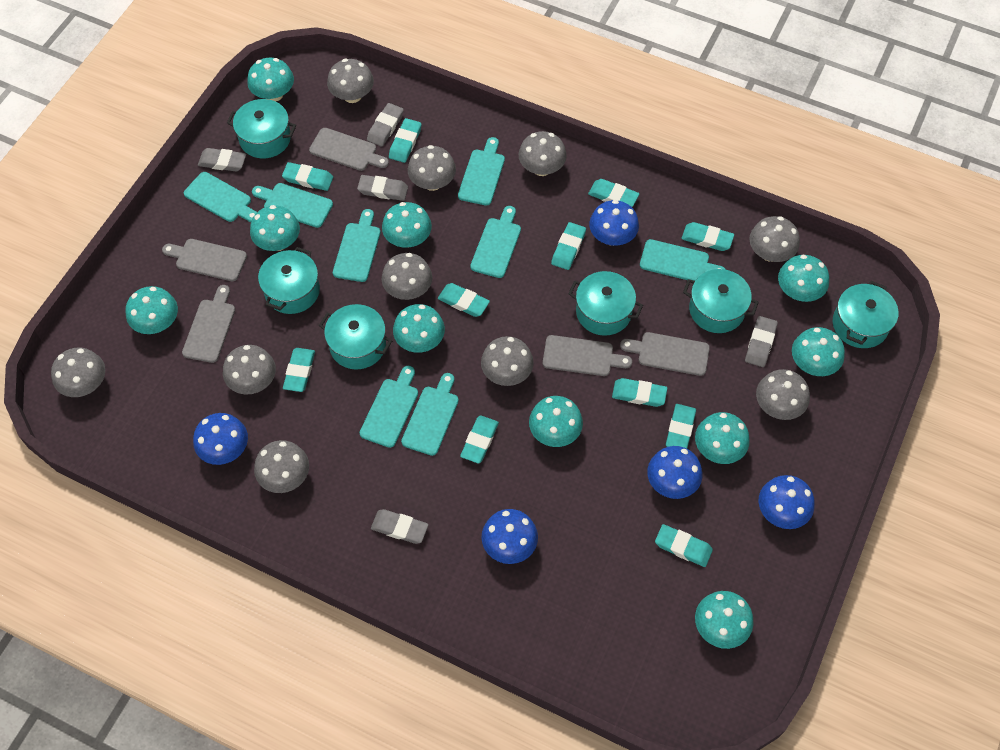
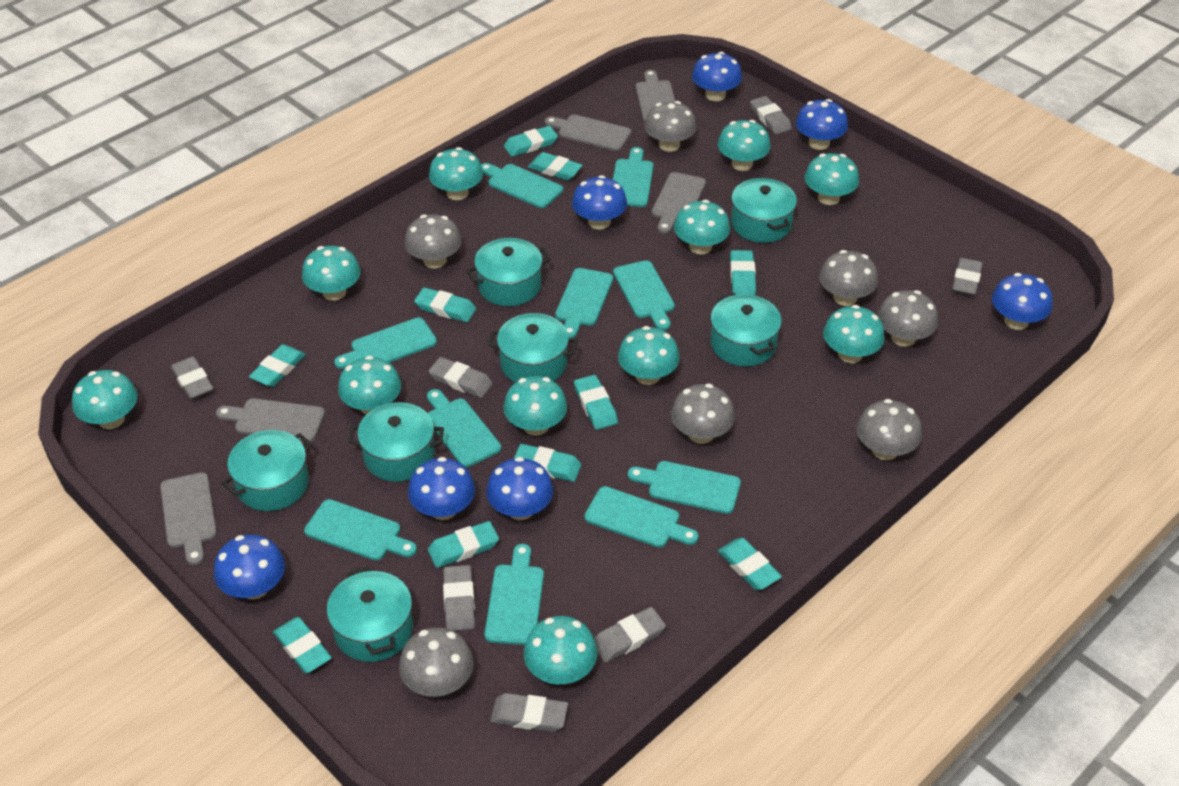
blue mushroom: [193,413,248,465] [482,509,538,564] [589,200,639,246] [647,446,702,499] [759,475,815,529] = 5 -> [214,534,285,599] [408,457,475,520] [486,457,554,520] [572,175,627,230] [692,52,742,101] [796,99,848,150] [992,273,1053,330] = 7
grey eraser: [198,148,246,172] [357,175,408,201] [367,103,404,147] [371,509,428,544] [745,316,778,367] = 5 -> [171,357,214,399] [429,357,493,398] [443,565,475,631] [490,693,568,732] [594,607,666,663] [750,96,792,135] [952,258,983,296] = 7
grey mushroom: [51,347,105,397] [223,345,276,395] [254,440,309,493] [327,59,374,103] [382,253,432,300] [408,145,456,191] [481,336,534,386] [519,131,567,176] [749,216,800,262] [756,369,810,420] = 10 -> [399,627,474,697] [404,214,462,268] [644,101,697,152] [671,384,735,444] [819,250,878,306] [857,399,922,460] [877,290,938,347] = 7
turquoise cutting board: [184,172,257,222] [252,183,333,228] [333,209,380,282] [359,366,418,448] [401,373,459,456] [458,137,505,206] [470,206,521,278] [640,239,726,281] = 8 -> [304,499,417,560] [334,317,437,369] [427,389,501,467] [481,163,563,208] [485,544,544,645] [555,268,613,339] [584,486,699,548] [613,147,653,207] [613,260,675,330] [628,461,741,514] = 10
turquoise eraser: [282,162,333,191] [283,348,315,392] [389,118,422,163] [438,283,490,317] [460,415,499,464] [551,222,586,270] [588,179,639,207] [612,378,667,407] [655,524,713,567] [666,404,696,449] [682,222,734,251] = 11 -> [249,344,306,387] [273,617,332,673] [414,287,476,322] [428,521,499,568] [504,126,558,157] [514,444,581,482] [528,152,583,181] [574,375,618,430] [718,538,782,590] [730,250,756,296] = 10
turquoise mushroom: [126,286,178,334] [247,58,294,101] [250,205,300,251] [382,202,432,248] [393,304,445,353] [529,396,583,447] [695,412,750,464] [695,591,754,649] [778,255,829,302] [792,327,845,376] = 10 -> [72,370,137,429] [302,246,360,301] [338,355,401,414] [429,147,483,200] [503,376,567,436] [524,616,597,684] [618,326,680,385] [674,200,730,254] [717,120,771,171] [804,153,859,205] [823,305,885,363] = 11
turquoise pot: [227,99,296,159] [258,247,320,314] [319,304,392,369] [568,271,643,336] [683,269,759,333] [833,281,899,348] = 6 -> [222,430,313,511] [327,567,413,662] [348,402,444,482] [466,238,551,306] [488,313,578,383] [710,293,782,367] [731,177,797,243] = 7

